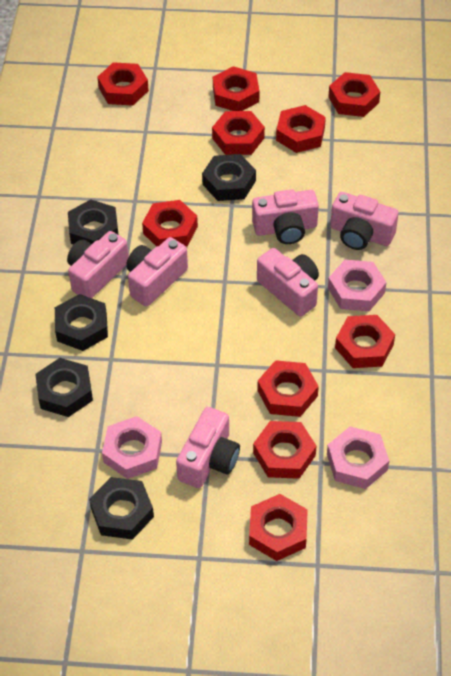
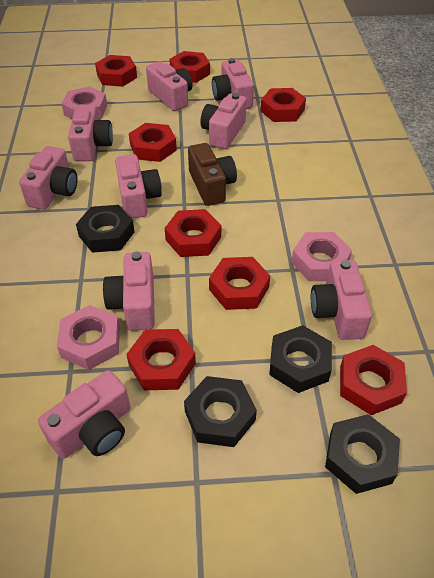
black nut: [35,358,93,417] [55,294,108,351] [68,199,118,245] [89,477,154,540] [202,154,256,201] = 5 -> [76,205,135,253] [184,376,257,447] [269,325,332,393] [325,414,400,494] = 4
brown camera: none = 0 -> [188,143,237,206] = 1
pink camera: [67,231,129,298] [126,237,188,306] [176,407,240,488] [252,189,319,244] [257,248,319,316] [330,192,399,250] = 6 -> [19,146,78,210] [38,370,130,459] [68,105,113,161] [103,251,155,331] [115,154,162,219] [146,61,193,111] [200,93,247,149] [212,58,254,109] [311,260,372,340] = 9
red nut: [97,62,149,106] [142,200,198,247] [212,111,265,155] [213,66,259,111] [249,494,308,561] [253,421,317,479] [258,360,319,417] [276,105,326,153] [329,72,380,117] [335,315,395,368] = 10 -> [95,55,137,87] [126,329,196,390] [129,123,177,162] [165,209,221,257] [170,51,210,83] [209,257,270,310] [261,88,306,122] [340,345,407,415] = 8

